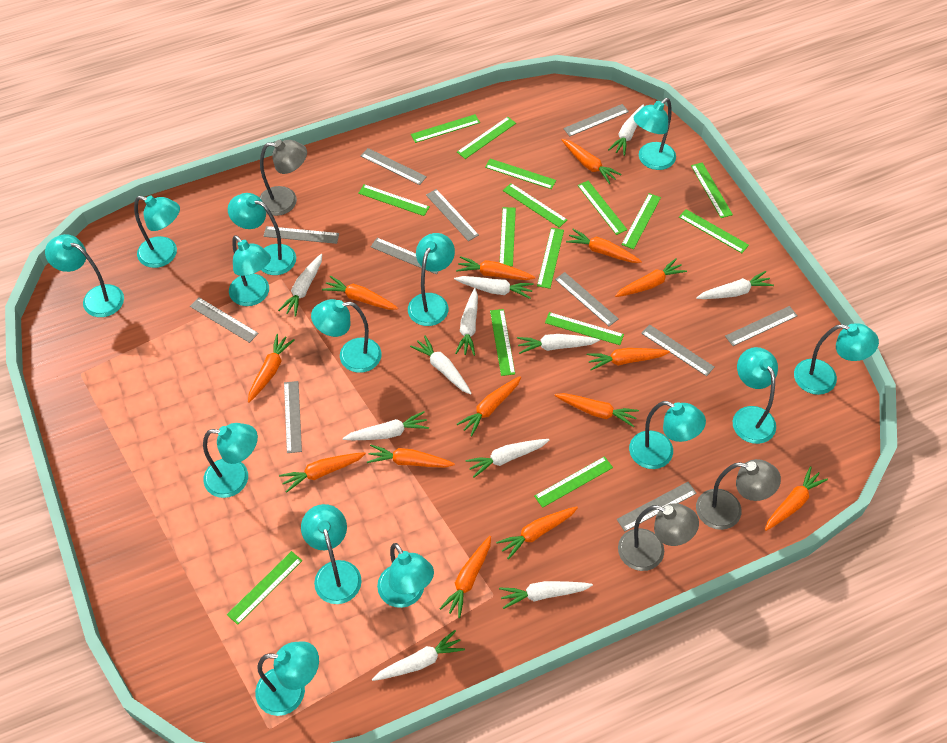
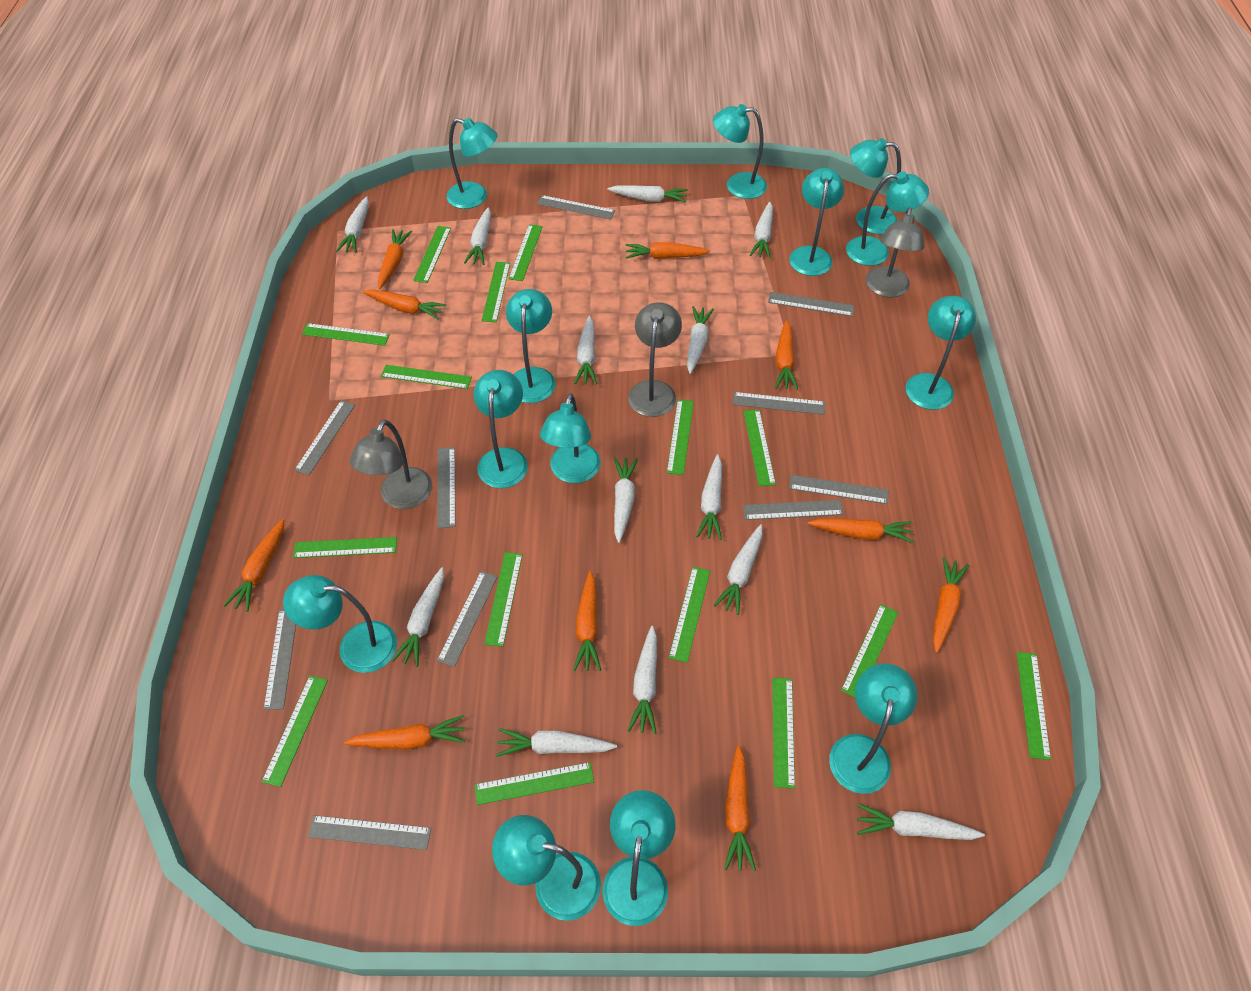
grey ruler: [190,297,259,343] [263,226,339,244] [284,381,302,453] [361,148,427,185] [371,238,439,275] [426,189,479,241] [555,272,619,326] [563,104,629,136] [616,482,697,531] [641,324,715,376] [725,306,798,346] = 11 -> [263,609,296,710] [294,400,355,475] [308,815,431,850] [437,447,456,528] [437,571,498,667] [537,195,615,219] [733,392,825,415] [743,500,844,520] [768,292,854,317] [789,475,888,504] = 10
orange carrot: [248,334,295,403] [279,452,366,493] [322,276,398,310] [367,444,455,468] [439,536,491,618] [456,256,535,280] [457,376,521,436] [496,506,578,560] [554,393,639,427] [562,139,622,184] [566,229,642,263] [587,348,670,370] [615,258,687,297] [765,466,828,531] = 14 -> [223,519,285,612] [344,715,465,749] [363,289,447,320] [378,229,412,289] [573,571,601,671] [626,242,710,259] [724,745,756,871] [775,320,798,390] [807,519,914,543] [933,557,969,653] = 10
turquoise lamp: [45,234,124,317] [134,195,180,268] [203,423,258,498] [228,193,296,275] [229,235,271,306] [255,641,319,716] [301,504,362,604] [311,299,382,373] [377,543,434,608] [408,233,455,326] [629,401,706,469] [634,98,676,170] [733,347,778,444] [794,323,879,395] = 14 -> [283,575,397,673] [446,118,498,209] [473,370,528,488] [492,815,601,921] [506,289,555,403] [540,393,601,483] [603,790,676,926] [713,104,767,199] [789,168,844,276] [829,663,918,794] [846,171,929,266] [850,138,901,234] [906,296,976,410] = 13
white carrot: [278,254,322,317] [343,411,429,440] [372,630,465,681] [410,335,472,394] [454,276,534,299] [455,288,478,356] [465,439,549,478] [499,581,593,609] [517,334,600,354] [608,104,644,156] [696,271,774,299] = 11 -> [336,196,369,253] [392,567,444,667] [464,207,491,265] [496,728,617,757] [574,316,597,385] [607,185,688,203] [614,457,638,543] [627,626,657,734] [687,306,714,374] [696,454,722,540] [713,524,763,615] [750,202,773,258] [857,804,985,840] = 13

